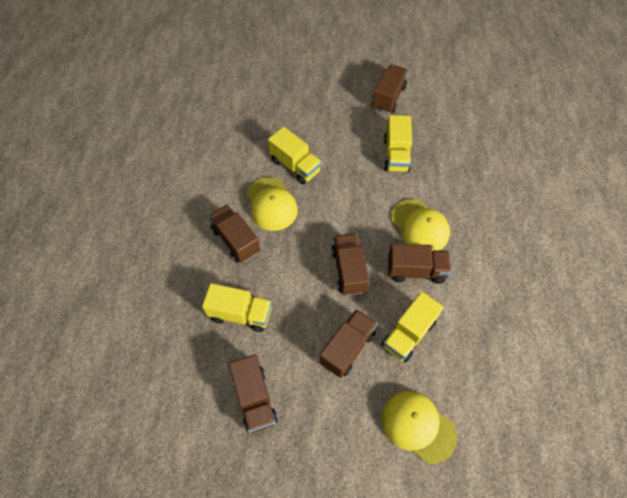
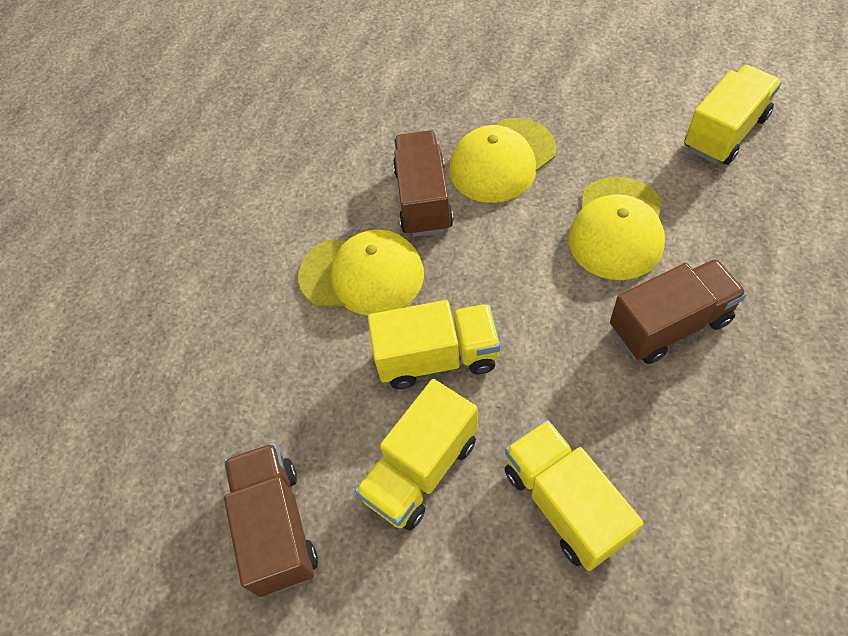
brown truck: [208,204,260,263] [229,355,278,433] [319,309,378,378] [331,233,369,296] [371,65,408,114] [388,244,452,284] = 6 -> [224,443,318,597] [393,130,453,237] [610,259,747,364] = 3

